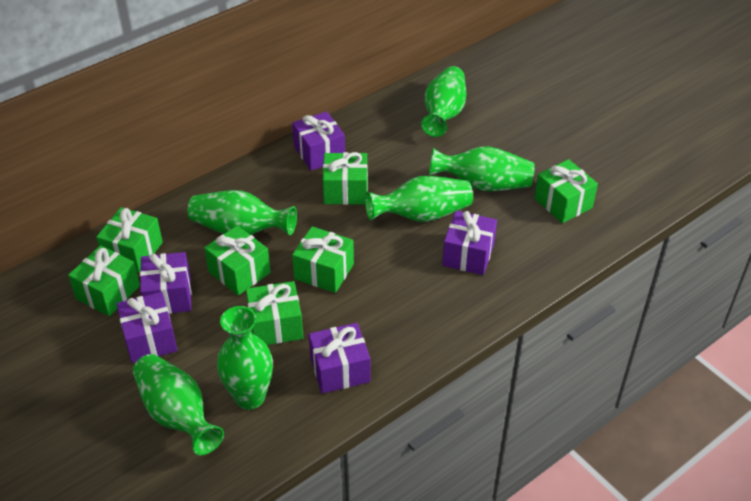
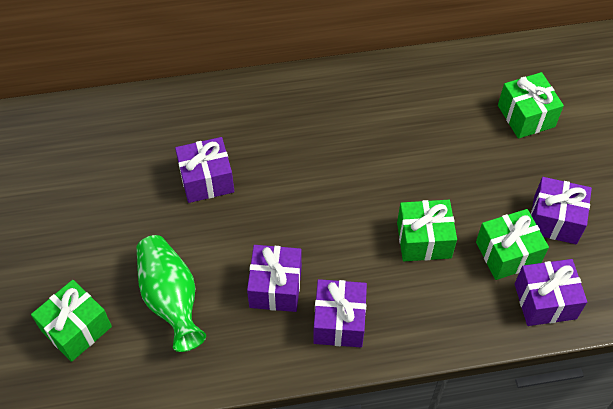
green gift: [68,245,140,316] [96,207,163,273] [204,225,271,295] [246,281,303,345] [292,226,354,293] [323,152,368,205] [534,159,598,223] = 7 -> [31,280,112,362] [397,200,457,261] [476,209,549,280] [498,72,564,139] = 4
green vase: [133,354,224,455] [187,190,297,235] [217,306,273,410] [365,176,473,222] [421,66,466,137] [429,146,535,191] = 6 -> [136,235,206,352] = 1

